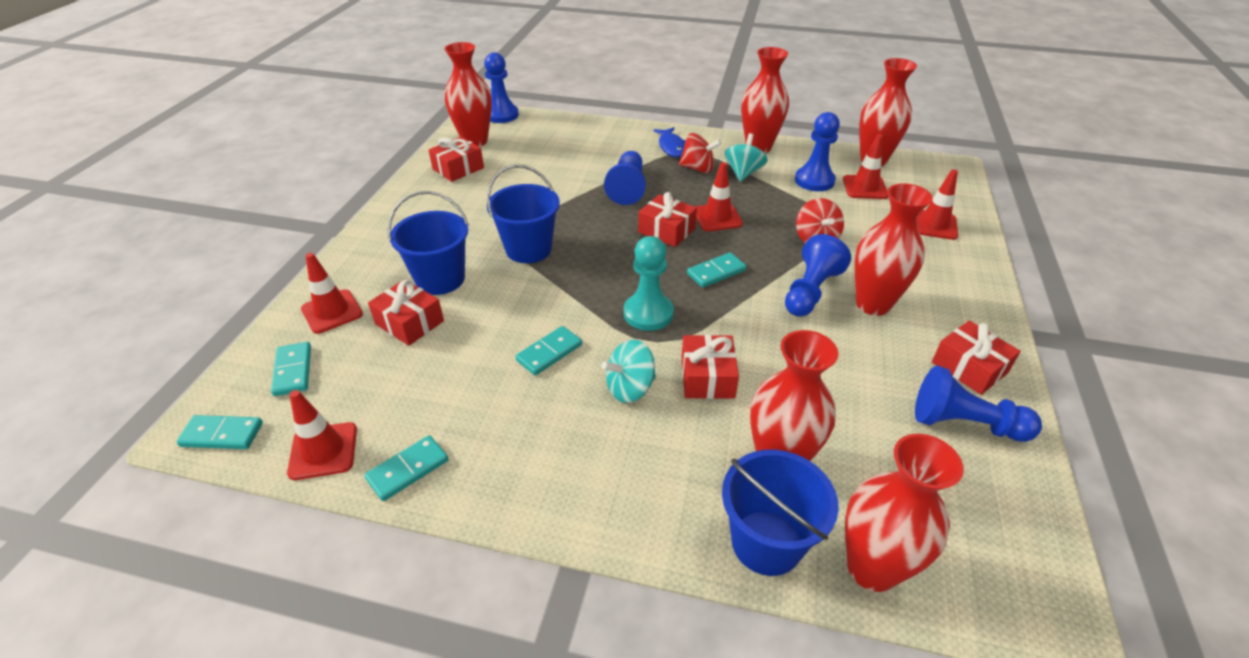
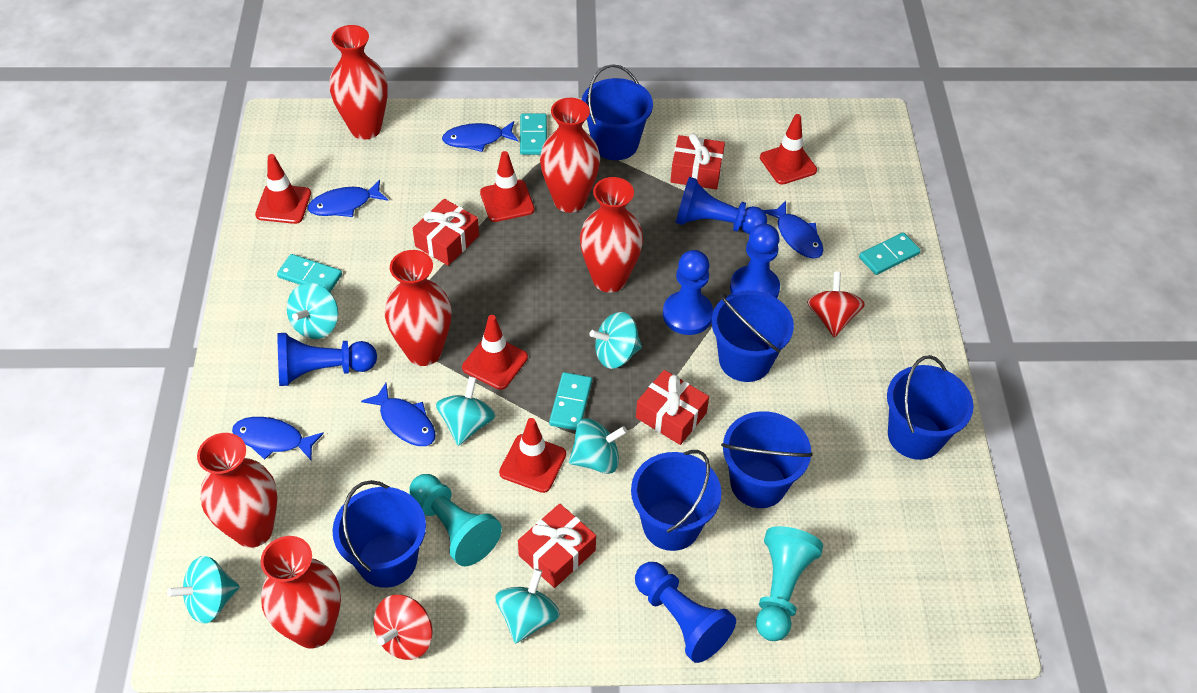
blue bucket: [388,191,469,295] [487,164,560,263] [722,450,839,576] = 3 -> [332,480,426,588] [582,64,653,160] [631,450,721,551] [712,290,794,382] [721,411,813,508] [887,355,973,460] = 6
blue fish: [653,127,686,157] = 1 -> [232,417,324,460] [308,180,388,217] [361,383,436,446] [442,121,518,152] [763,201,823,259] = 5
red gift: [368,279,444,346] [429,137,484,182] [638,192,697,247] [681,335,739,399] [932,321,1021,395] = 5 -> [412,199,479,266] [518,503,596,588] [636,370,709,445] [670,133,725,190] = 4
turquoise domino: [176,415,263,449] [271,342,311,396] [364,435,448,501] [515,326,582,375] [687,252,747,288] = 5 -> [277,254,342,292] [520,113,547,155] [549,372,592,430] [859,232,921,275] = 4
turquoise pawn: [624,236,674,331] = 1 -> [409,474,502,566] [756,526,823,641] = 2
turquoise spinning top: [601,340,656,403] [724,133,768,182] = 2 -> [167,556,240,624] [287,283,338,339] [436,376,495,446] [495,569,560,643] [569,419,627,474] [590,312,642,369] = 6

